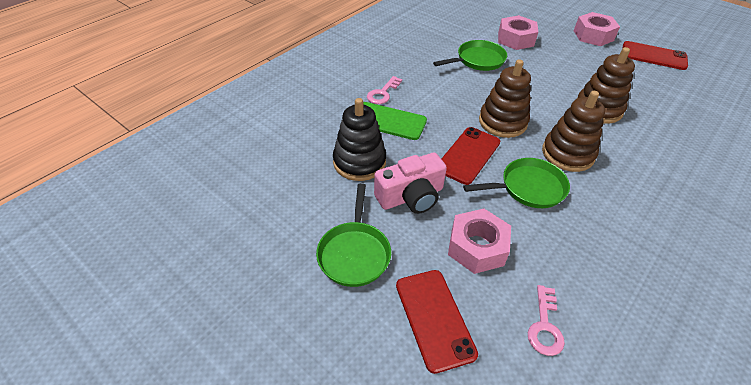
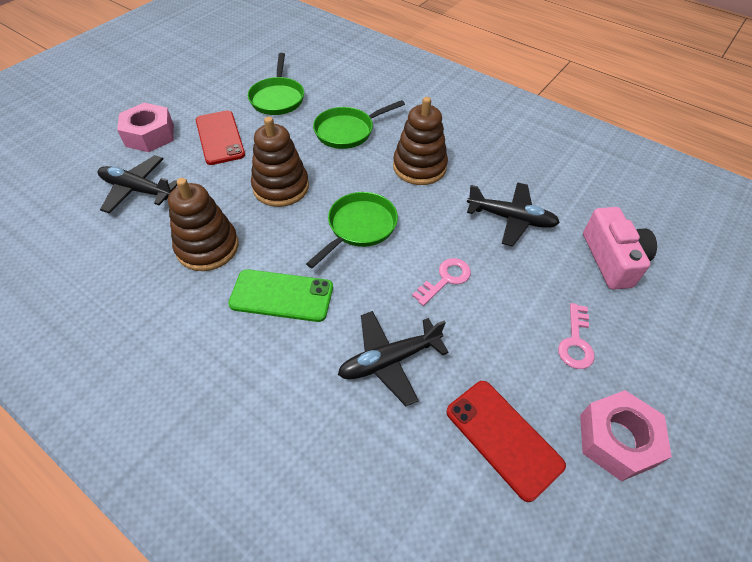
black plane: none = 0 -> [98,155,177,214] [338,311,449,406] [467,182,560,247] = 3
black stacking toy: [333,98,386,181] = 1 -> none = 0
pink nut: [448,209,511,274] [498,15,538,50] [574,12,620,46] = 3 -> [117,103,174,152] [580,390,672,481] = 2
red phone: [396,270,478,374] [442,127,500,185] [623,41,688,70] = 3 -> [196,110,245,165] [446,381,566,502] = 2

